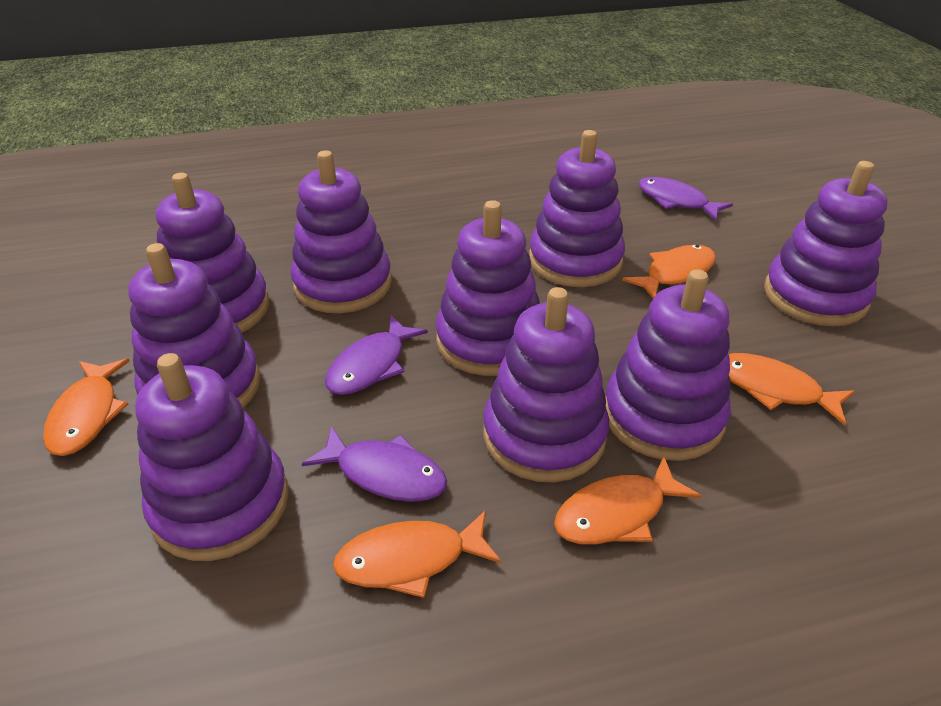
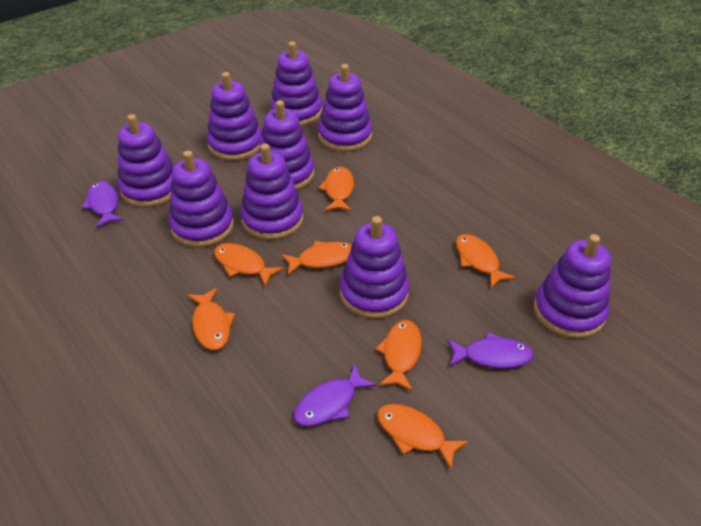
orange fish: [43,359,130,456] [333,510,502,598] [554,456,701,545] [622,245,716,298] [729,353,855,425] = 5 -> [187,288,235,350] [214,243,283,287] [281,241,352,275] [318,167,354,211] [376,320,422,391] [377,404,468,469] [456,234,515,288] = 7

